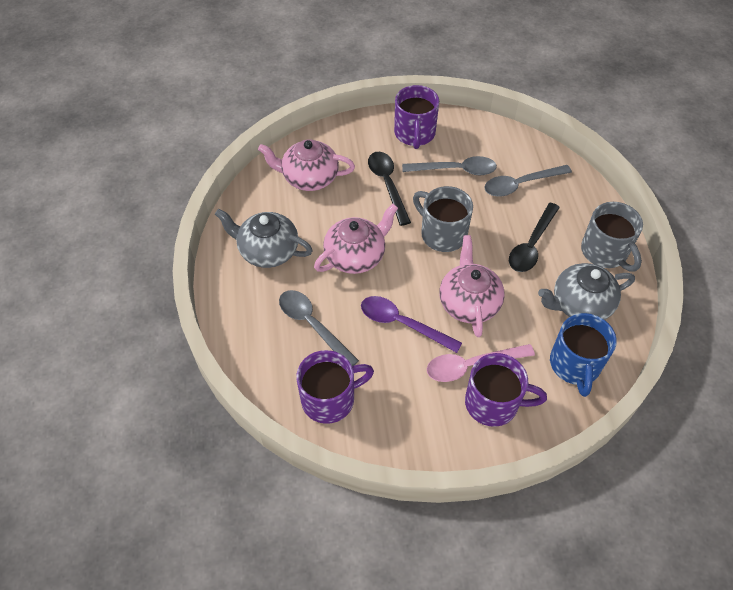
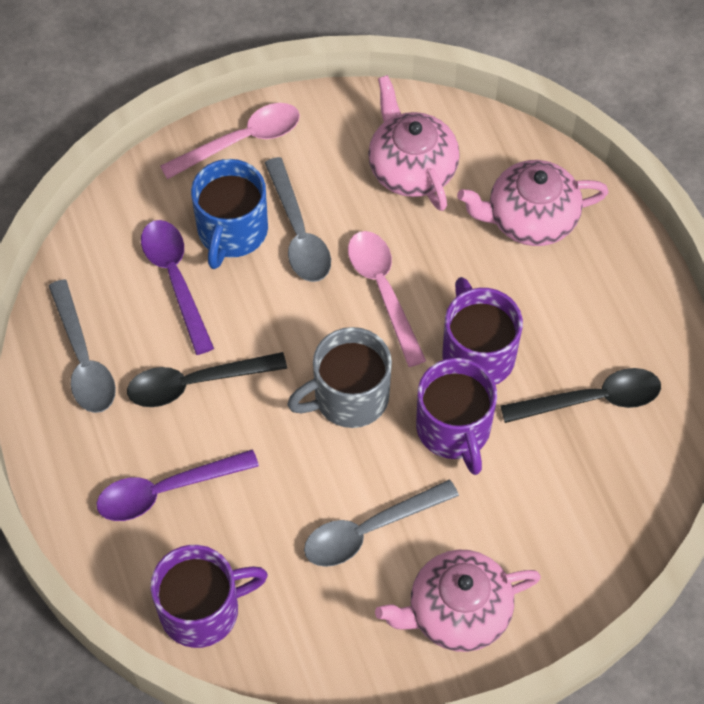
grey mug: [413,186,473,252] [581,202,643,272] = 2 -> [287,327,392,428] = 1
grey teapot: [215,209,313,268] [538,263,635,320] = 2 -> none = 0
pink spoon: [427,344,535,382] = 1 -> [160,103,300,179] [348,231,426,367] = 2
purple spoon: [361,296,462,353] = 1 -> [96,449,259,521] [141,220,214,355] = 2

